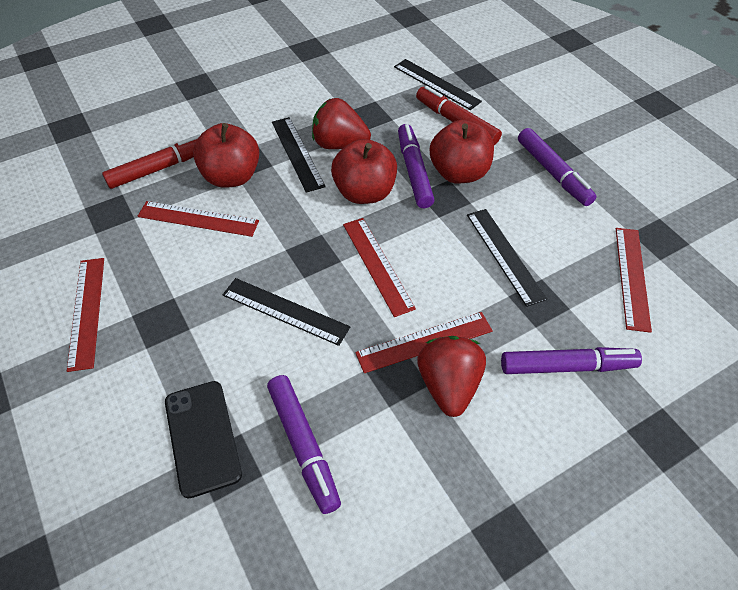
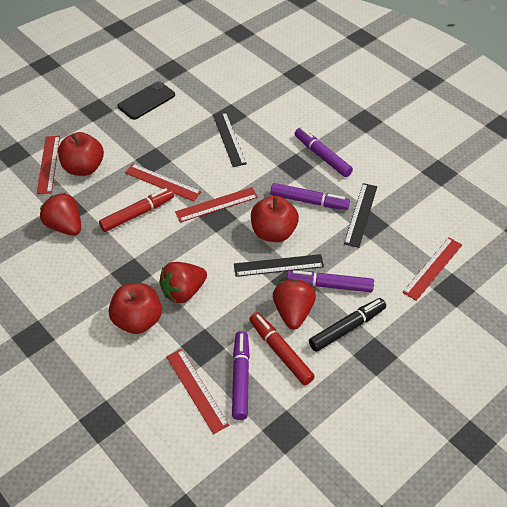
black marker: none = 0 -> [309,298,386,352] = 1
black ruler: [223,278,350,346] [272,117,326,193] [394,59,482,110] [467,209,547,307] = 4 -> [213,112,247,167] [234,254,324,277] [344,183,377,248] = 3
red strawberry: [312,98,371,149] [417,336,486,417] = 2 -> [40,193,81,236] [159,262,207,303] [273,279,316,329] = 3

